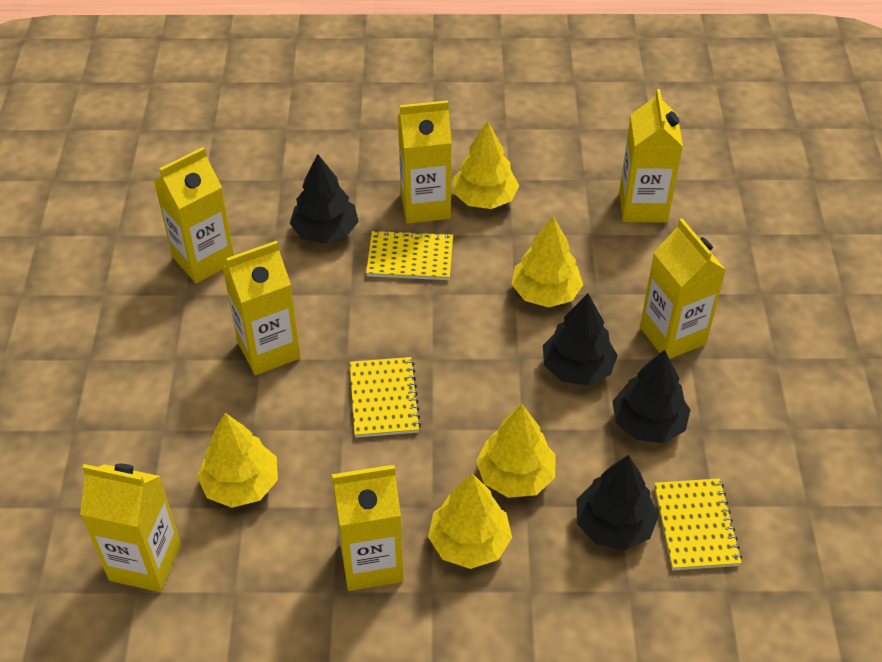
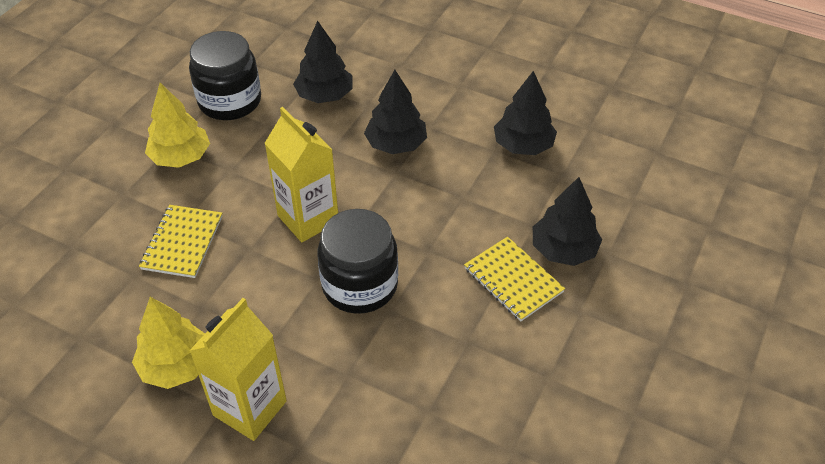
black jar: none = 0 -> [189,31,261,120] [318,209,398,314] = 2
yellow carton: [80,464,181,592] [153,147,234,283] [222,241,301,375] [332,465,404,591] [398,100,452,224] [619,89,683,223] [640,218,726,359] = 7 -> [189,298,287,441] [264,107,338,242] = 2
yellow notebook: [350,357,421,438] [366,230,453,280] [654,478,742,570] = 3 -> [139,205,223,278] [464,237,565,322] = 2
yellow tree: [197,413,278,508] [428,473,512,569] [453,121,519,209] [476,404,556,498] [511,216,583,308] = 5 -> [132,297,205,389] [145,83,210,168] = 2

